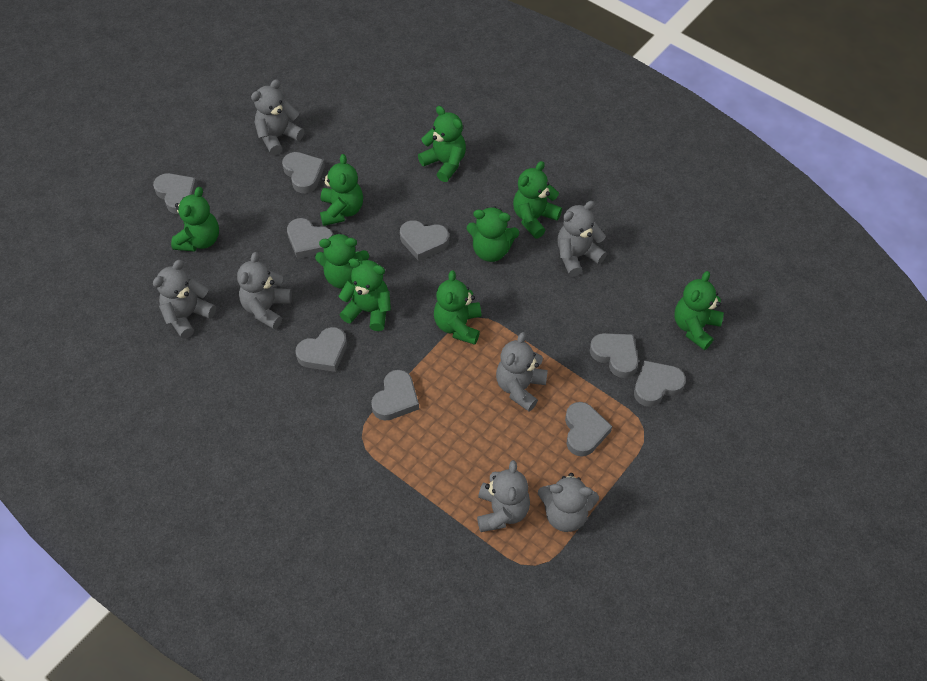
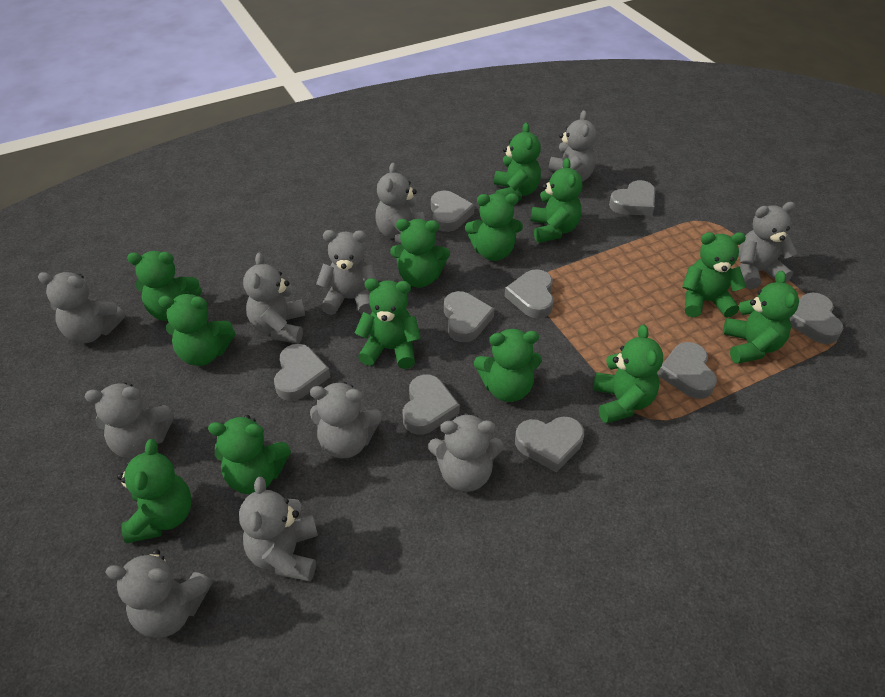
green teddy bear: [171,187,219,252] [315,233,369,289] [320,154,363,226] [339,258,391,331] [418,106,466,182] [434,270,482,345] [467,206,519,262] [513,161,562,238] [675,271,724,350] = 9 -> [117,439,192,543] [127,251,202,321] [158,294,235,366] [208,415,291,494] [355,278,421,369] [390,219,450,288] [465,193,523,261] [474,329,542,402] [494,123,541,200] [531,158,582,243] [593,325,663,423] [682,232,746,318] [723,271,799,364] = 13
grey teddy bear: [153,260,216,339] [237,252,292,329] [251,80,304,155] [477,460,530,532] [496,332,548,411] [538,473,599,532] [557,201,607,277] = 7 -> [38,272,125,343] [85,382,174,459] [105,549,212,638] [239,477,318,582] [243,253,305,344] [310,381,382,458] [316,230,377,315] [376,162,425,244] [428,413,503,492] [548,110,597,182] [738,202,797,289] = 11

